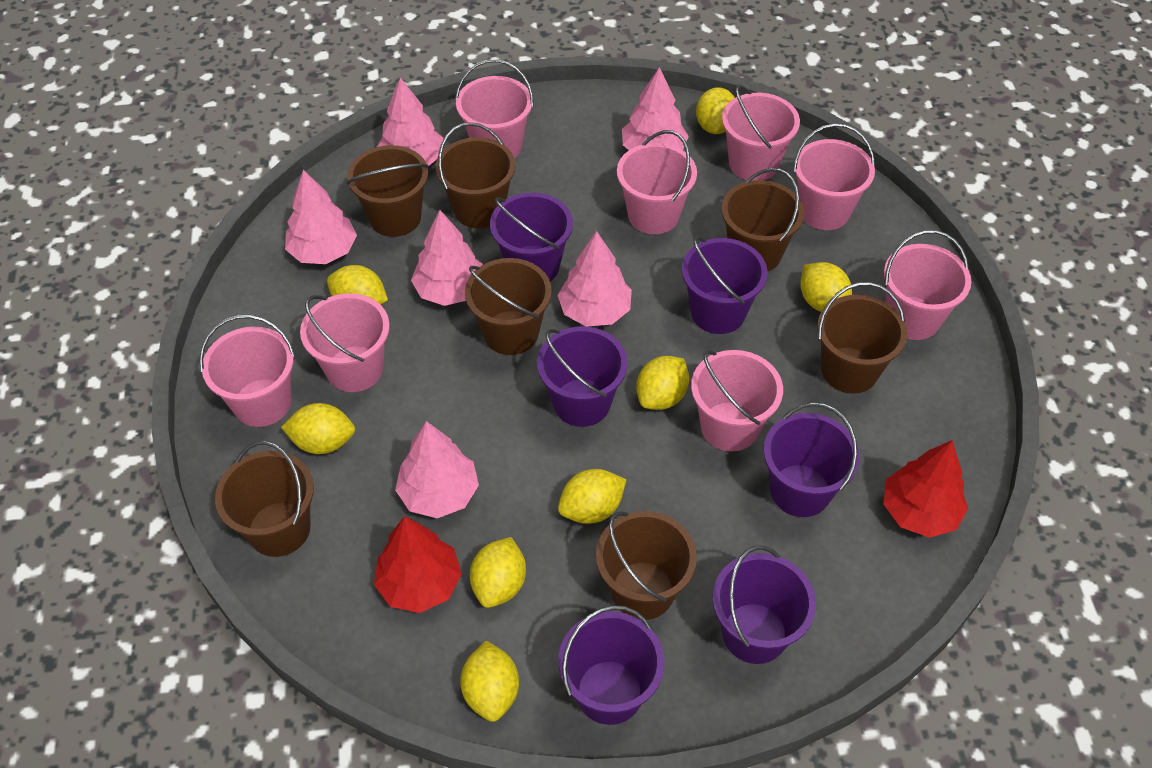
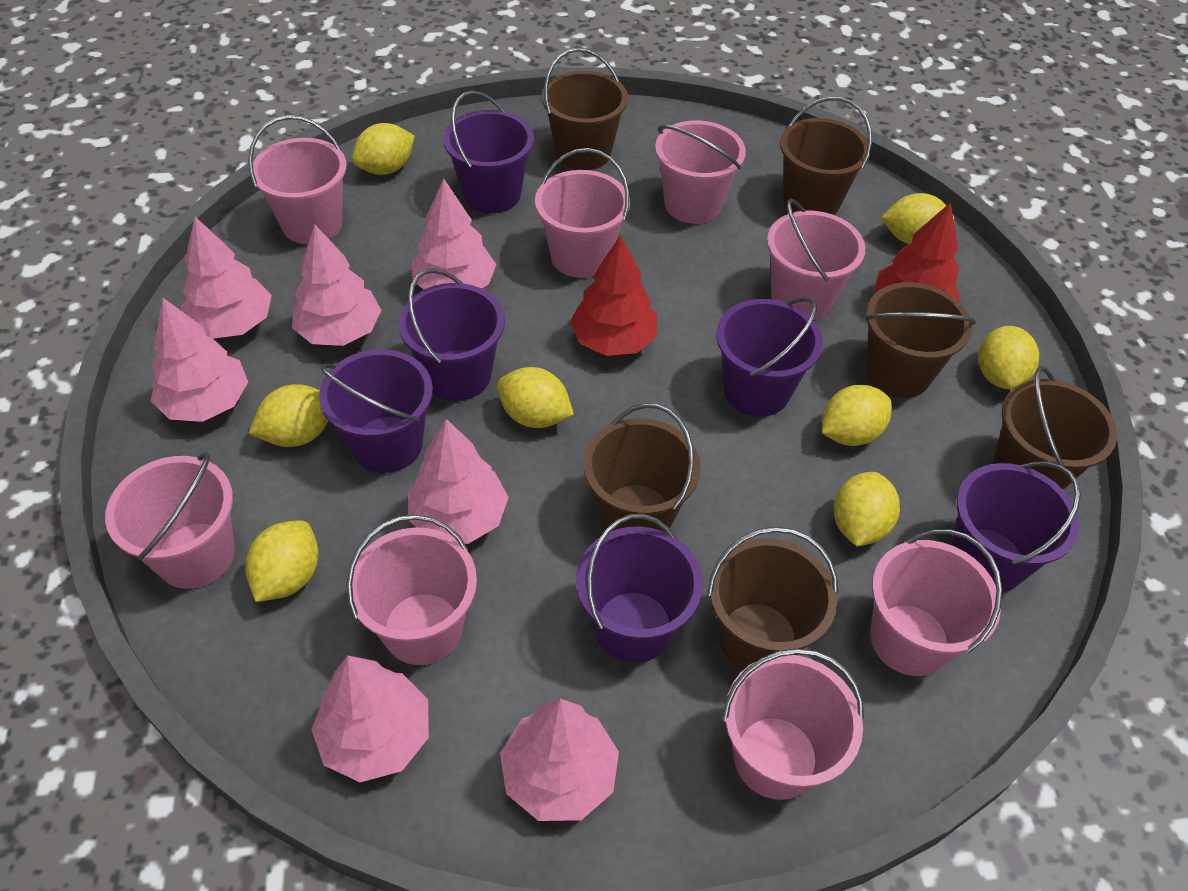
brown bucket: [215,441,314,557] [347,145,429,237] [435,122,516,228] [465,258,552,355] [596,511,697,620] [721,168,804,272] [817,282,907,394] = 7 -> [542,48,628,170] [584,403,701,532] [707,527,838,670] [780,97,872,215] [865,282,976,398] [993,366,1117,490] = 6
pink tree: [285,170,357,264] [377,77,443,166] [395,421,479,518] [411,210,483,306] [558,231,632,327] [622,67,689,150] = 6 -> [151,297,248,422] [181,217,272,339] [292,224,382,346] [311,655,429,782] [408,419,509,544] [412,178,496,289] [500,699,619,821] = 7

